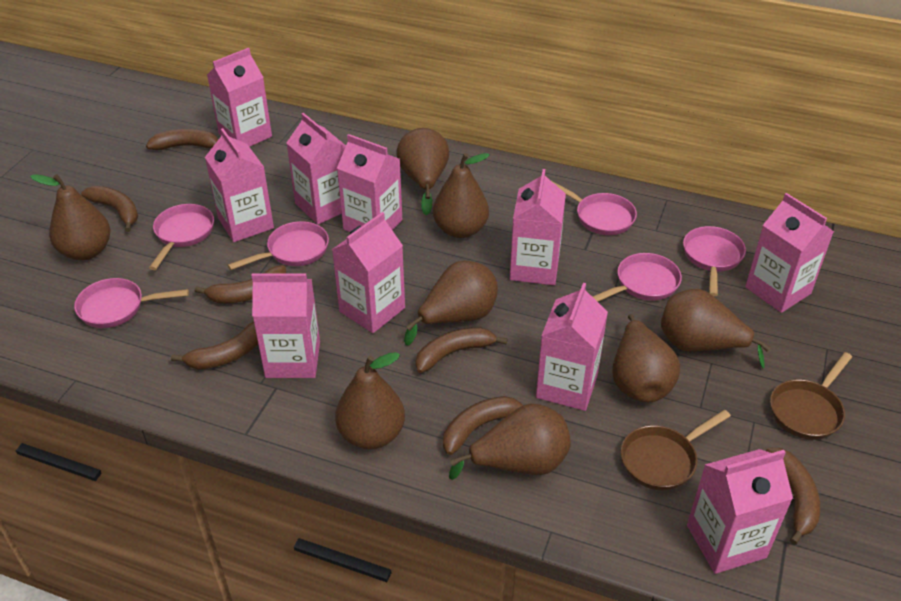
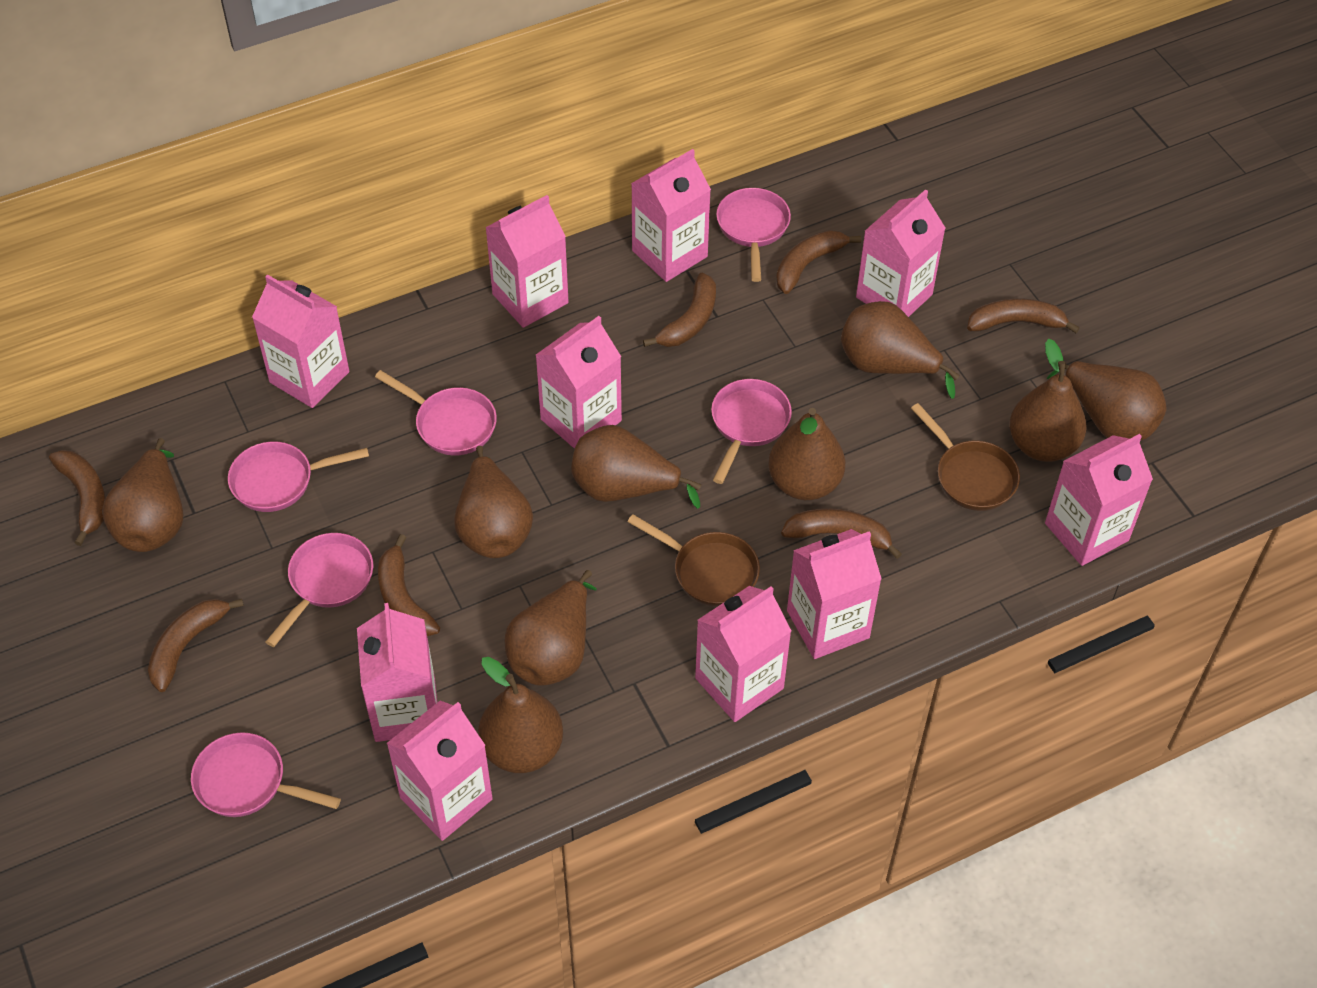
brown pear: [30,174,110,260] [335,352,405,449] [396,128,449,215] [404,261,498,345] [433,153,489,238] [449,404,571,480] [612,314,680,402] [661,289,771,368] = 8 -> [102,438,184,552] [454,446,533,558] [478,657,563,773] [504,570,597,686] [571,425,701,509] [768,408,845,500] [841,301,960,399] [1009,339,1087,462] [1047,361,1167,440] = 9

